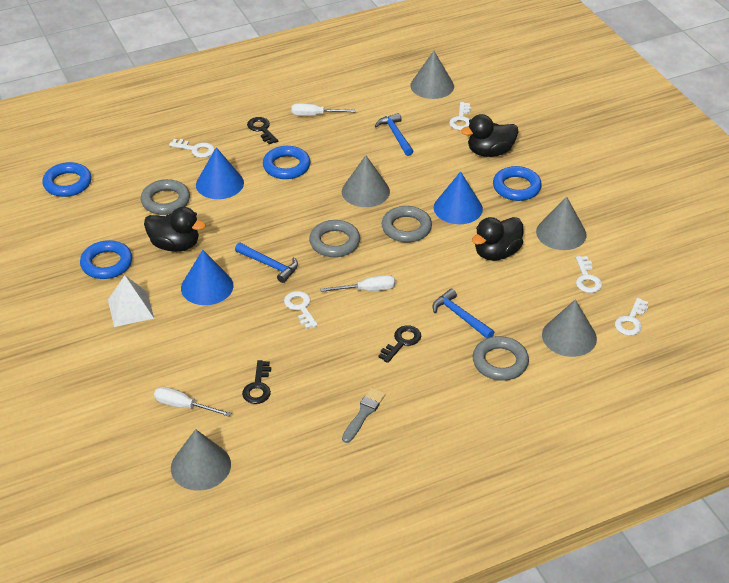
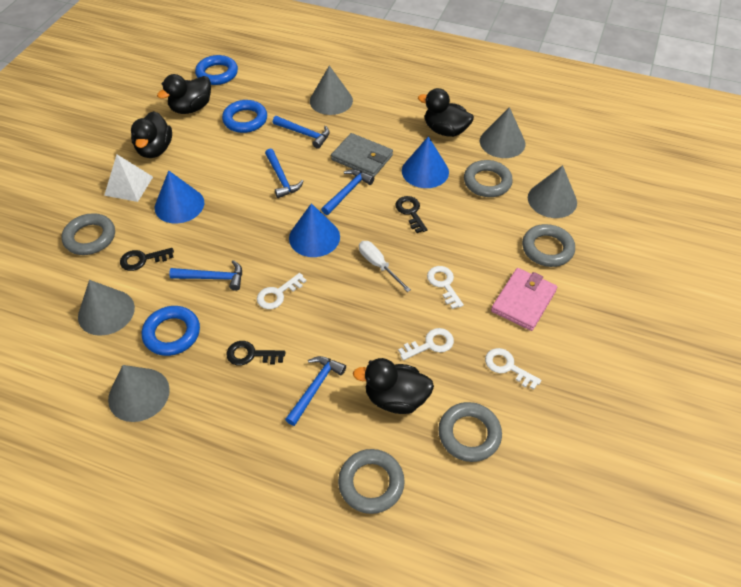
black duck: [144,207,206,252] [461,114,518,157] [472,217,524,261] = 3 -> [131,111,172,158] [157,74,211,114] [353,358,434,414] [418,88,474,137] = 4
blue hammer: [235,243,298,283] [375,113,414,156] [432,289,494,338] = 3 -> [169,260,242,291] [265,149,304,198] [273,116,330,149] [285,356,346,426] [321,169,374,215] = 5
blue ring: [42,162,92,197] [80,240,132,279] [263,146,310,179] [493,166,542,201] = 4 -> [142,306,200,356] [195,55,238,85] [222,100,267,133] = 3
grey brush: [342,388,386,443] = 1 -> none = 0
grey ring: [141,179,190,215] [309,220,360,257] [382,206,432,243] [473,336,529,381] = 4 -> [62,213,115,255] [338,449,405,514] [438,402,502,462] [464,160,513,197] [522,224,575,267] = 5
grey wallet: none = 0 -> [331,133,393,177] = 1
pink wallet: none = 0 -> [491,268,557,331] = 1
white key: [169,139,215,158] [284,291,318,329] [449,102,471,130] [576,256,602,293] [615,298,648,336] = 5 -> [257,273,307,309] [398,328,454,360] [427,266,464,309] [485,348,541,390] = 4
white screwdriver: [154,387,231,417] [292,103,356,116] [320,275,395,292] = 3 -> [359,241,411,292] = 1

